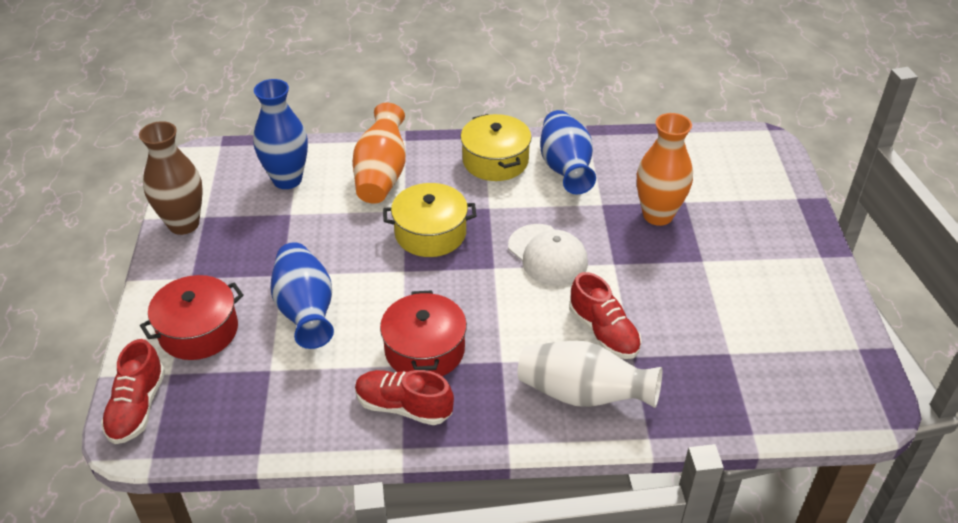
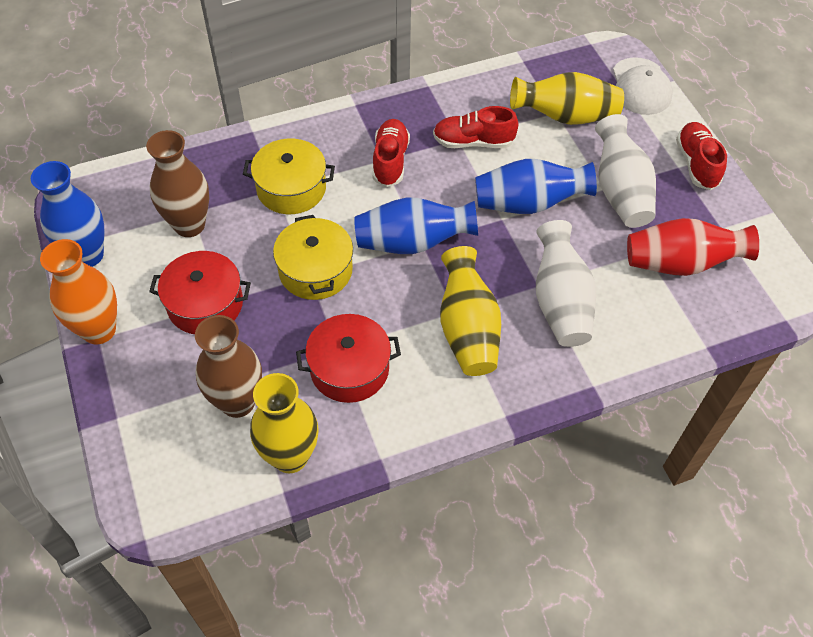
brown vase: [139,121,203,235] = 1 -> [146,130,209,237] [195,315,262,418] = 2
orange vase: [353,103,406,204] [637,113,693,226] = 2 -> [40,239,117,344] = 1
red vase: none = 0 -> [627,218,759,276] = 1
white vase: [518,341,662,408] = 1 -> [536,220,596,347] [595,114,656,228] = 2
yellow vase: none = 0 -> [250,373,318,473] [440,246,501,376] [510,72,624,125] = 3

